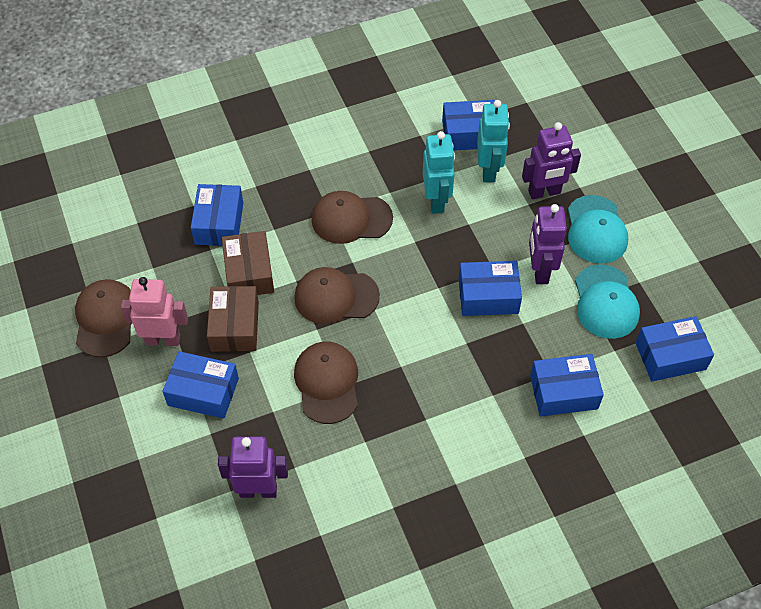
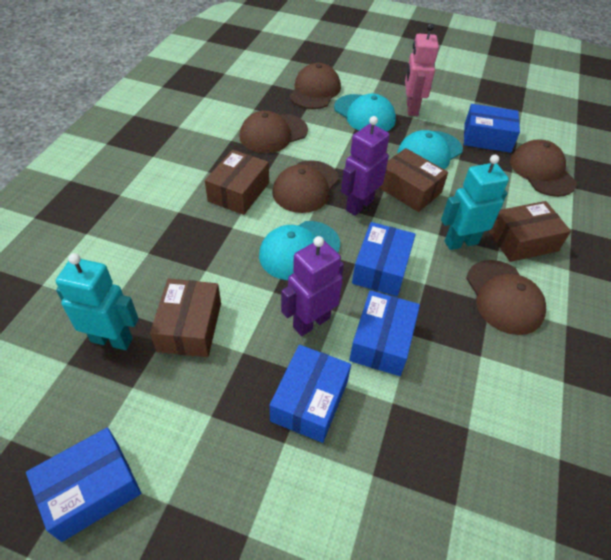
blue box: [162,351,239,419] [191,184,243,246] [442,100,495,151] [459,261,522,316] [530,354,604,417] [636,316,714,381] = 6 -> [26,427,141,542] [270,345,351,443] [349,290,420,376] [352,222,416,296] [464,104,520,153] = 5
brown box: [207,286,259,352] [222,231,274,295] = 2 -> [150,279,221,357] [205,150,269,215] [379,148,448,212] [488,201,571,262] = 4
brown cap: [75,279,132,357] [294,267,380,324] [294,342,358,424] [311,191,393,244] = 4 -> [239,111,308,153] [272,160,339,213] [289,63,341,109] [466,260,546,335] [510,140,577,197] = 5
purple robot: [218,437,288,498] [522,122,581,199] [529,204,567,284] = 3 -> [281,236,344,336] [341,116,390,216] = 2
turquoise cap: [568,195,628,264] [575,264,640,339] = 2 -> [259,221,340,280] [334,94,396,131] [397,130,463,170] = 3

